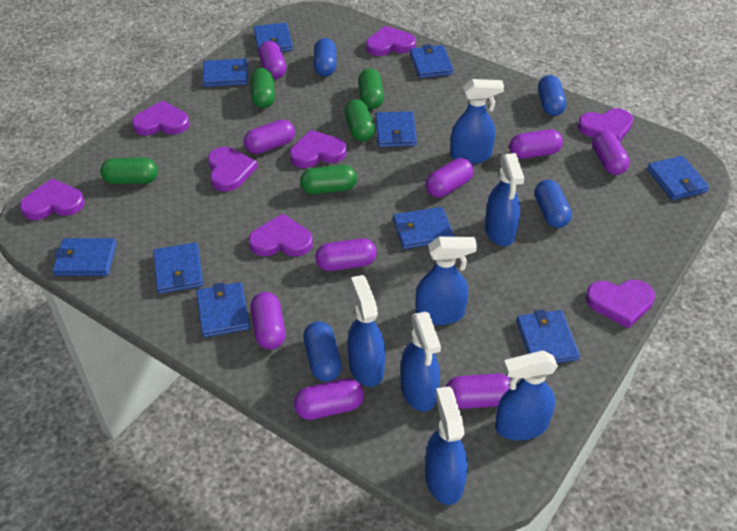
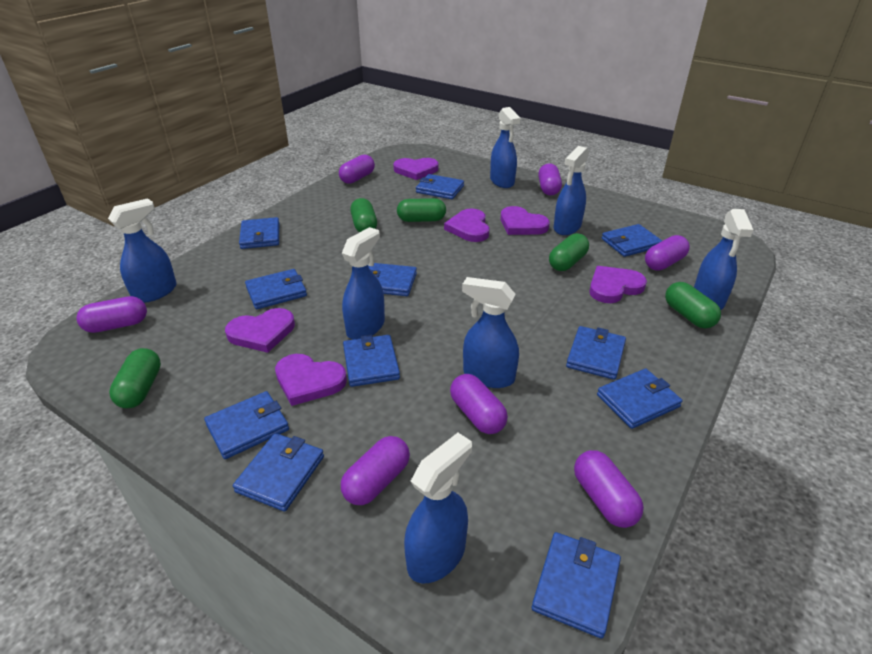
blue capsule: [303,321,342,382] [314,38,337,76] [535,180,572,228] [538,75,566,116] = 4 -> none = 0
blue wallet: [52,238,117,276] [153,242,204,294] [196,282,250,337] [203,58,248,87] [254,23,293,52] [375,111,417,147] [393,207,454,249] [410,44,454,78] [516,310,580,363] [647,156,709,200] = 10 -> [204,391,289,459] [233,433,324,511] [239,217,279,249] [245,269,307,309] [343,334,400,387] [368,263,417,296] [416,174,464,199] [532,532,621,639] [566,326,626,380] [597,369,682,429] [602,224,662,257] = 11
purple capsule: [244,119,295,154] [250,292,286,350] [258,41,286,79] [294,378,364,420] [315,238,377,271] [426,158,474,197] [446,373,510,409] [509,129,563,159] [592,130,630,175] = 9 -> [76,296,147,333] [339,155,375,184] [341,436,410,505] [450,374,508,434] [538,163,562,195] [574,450,644,528] [645,235,690,271] = 7
purple heart: [20,179,85,220] [132,101,189,136] [208,147,258,192] [249,214,313,257] [290,130,347,168] [366,26,416,56] [578,108,633,142] [586,280,655,329] = 8 -> [225,308,295,353] [275,354,347,406] [393,158,439,180] [444,209,489,242] [501,206,550,235] [589,266,647,303] = 6

